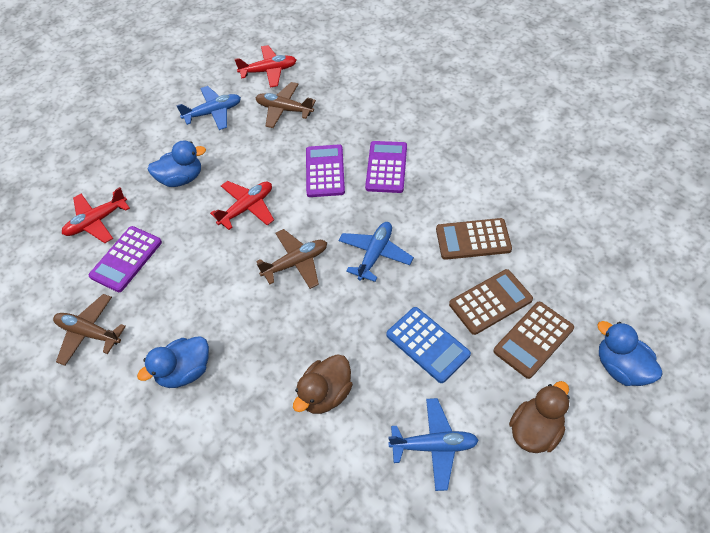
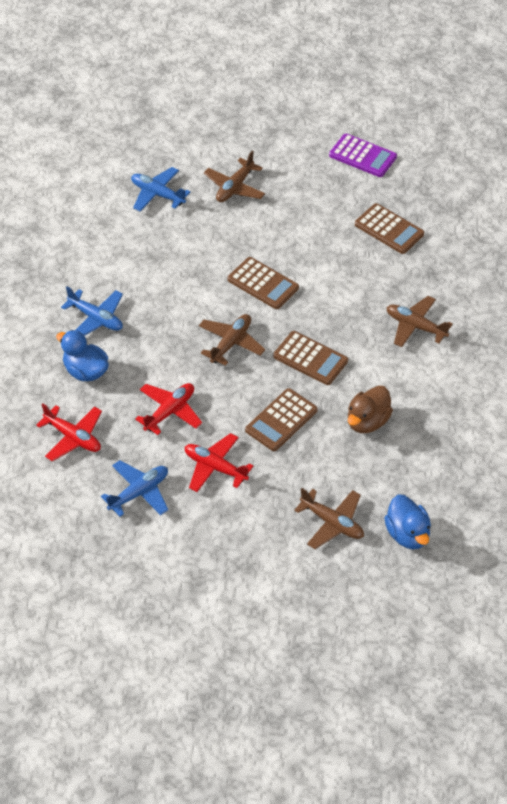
blue calculator: [386,307,471,383] = 1 -> none = 0
blue duck: [137,336,209,388] [147,141,206,187] [597,321,663,386] = 3 -> [56,330,109,381] [384,494,431,549] = 2
brown calculator: [436,218,512,260] [449,269,533,335] [493,302,574,379] = 3 -> [228,257,299,309] [245,388,318,451] [273,331,348,385] [355,203,424,254] = 4
brown duck: [293,354,353,414] [509,381,570,453] = 2 -> [348,386,393,433] = 1
brown plane: [53,294,126,366] [256,82,316,128] [256,229,327,289] = 3 -> [199,314,265,366] [204,151,265,202] [294,488,364,549] [386,296,453,347] = 4
purple calculator: [89,226,162,292] [306,145,345,197] [365,141,407,193] = 3 -> [329,134,397,177] = 1

